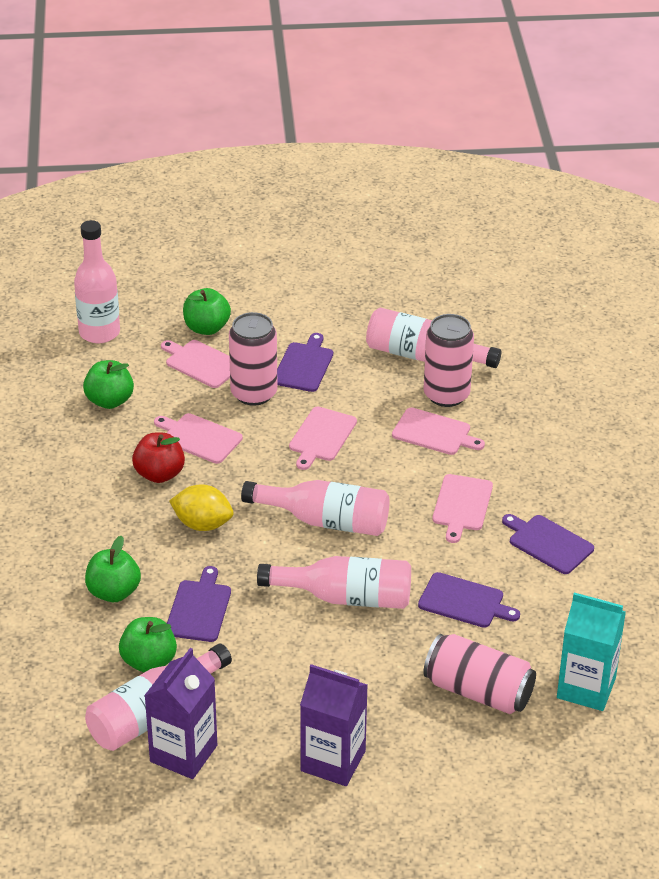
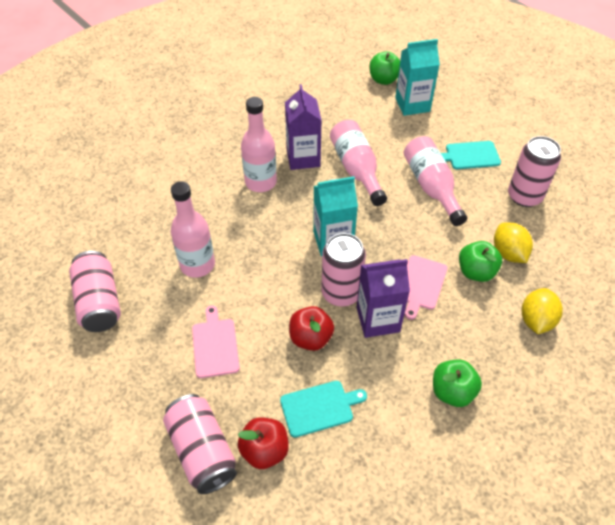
green apple: [83,360,134,409] [85,536,141,602] [119,617,177,672] [183,288,231,335] = 4 -> [369,51,400,85] [433,359,482,407] [459,241,502,282] = 3
pink bottle: [74,220,120,343] [85,644,232,751] [241,480,389,536] [257,556,411,609] [366,308,501,368] = 5 -> [171,181,215,278] [241,97,277,192] [330,120,387,206] [404,136,467,226] = 4
pink can: [229,312,278,406] [423,634,536,714] [424,314,474,407] = 3 -> [69,251,121,332] [163,394,237,494] [321,233,366,306] [508,136,561,207] = 4
pink cutting board: [154,413,243,464] [161,340,230,388] [289,407,357,470] [392,408,485,455] [432,474,493,543] = 5 -> [192,305,240,378] [405,255,448,320] = 2
purple cutting board: [167,566,231,642] [277,333,333,392] [418,572,520,628] [502,514,594,574] = 4 -> none = 0
red apple: [132,433,185,483] = 1 -> [238,417,289,469] [289,306,334,351] = 2
turquoise carton: [557,592,626,711] = 1 -> [313,177,358,256] [395,39,440,116] = 2
turquoise cutting board: none = 0 -> [280,381,367,438] [441,141,501,169] = 2
yellow lemon: [169,484,234,531] = 1 -> [494,222,533,263] [522,288,563,334] = 2

